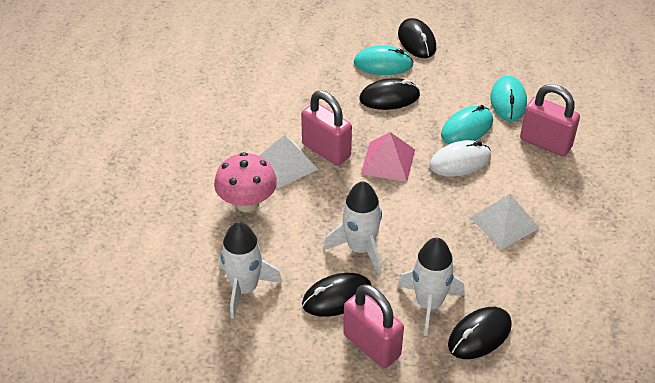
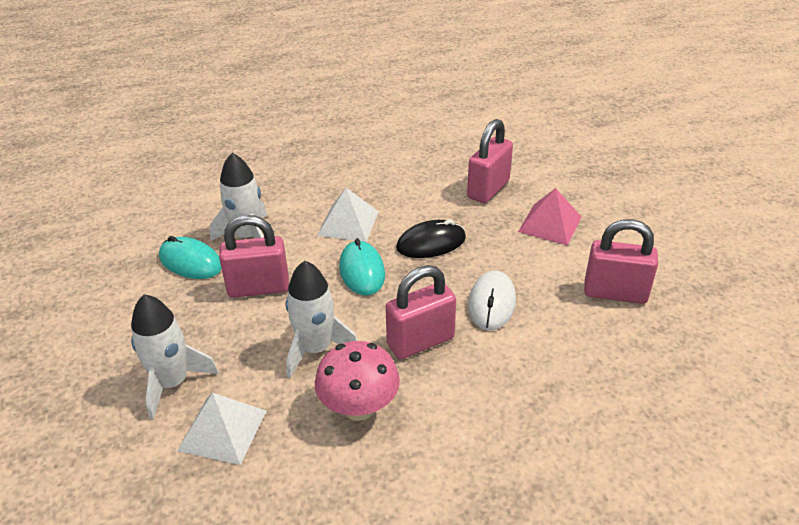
black mouse: [302,273,372,317] [359,78,420,110] [398,18,436,58] [448,307,512,359] = 4 -> [396,219,466,258] = 1
pink padlock: [301,91,352,165] [343,284,404,368] [520,84,580,157] = 3 -> [219,215,289,298] [385,265,456,359] [467,119,513,203] [584,219,658,304] = 4
turquoise mouse: [354,46,414,75] [441,105,493,144] [490,76,527,121] = 3 -> [159,236,222,279] [339,238,385,295] = 2

